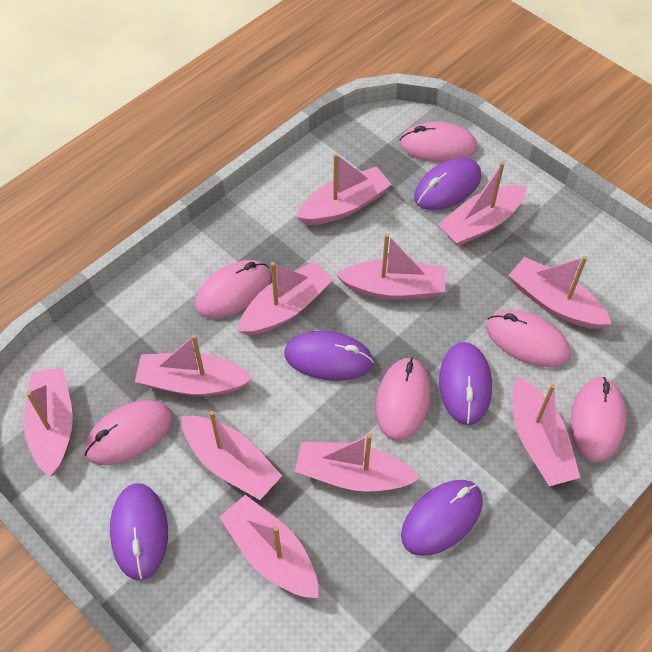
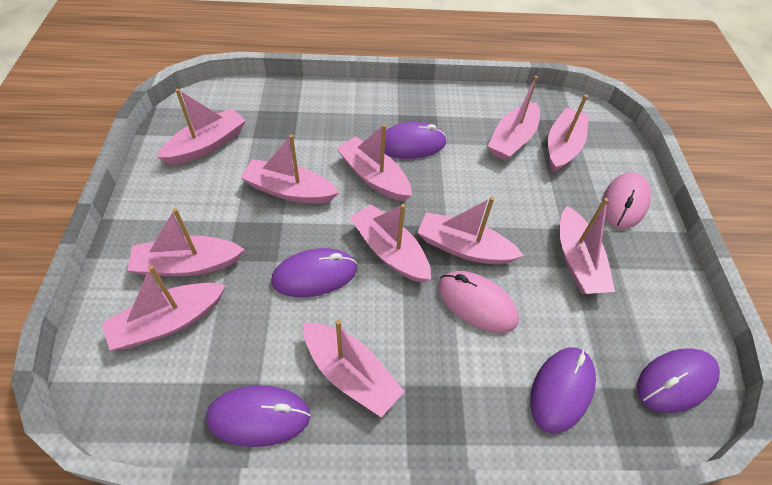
pink mouse: [84,400,173,465] [195,260,271,318] [376,357,431,441] [400,122,478,163] [486,310,571,368] [570,377,626,462] = 6 -> [438,271,519,333] [602,172,651,229] = 2

